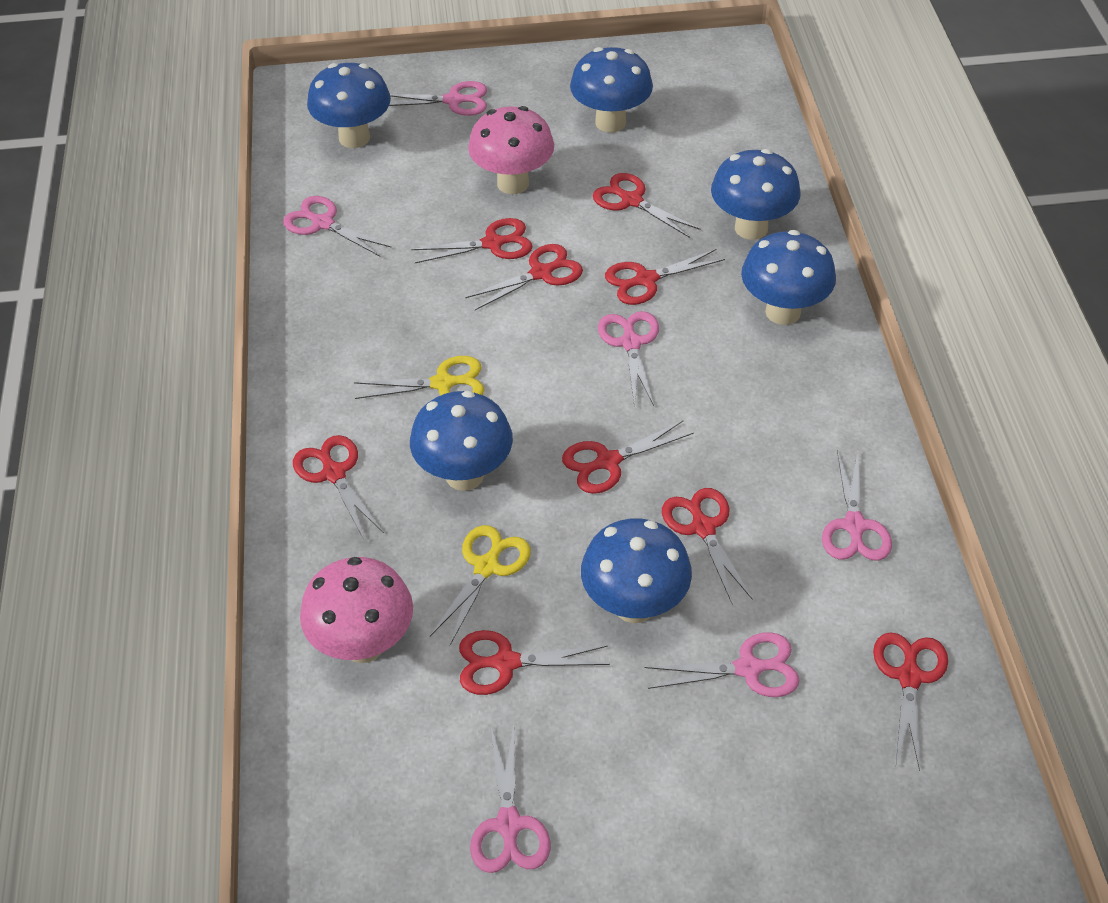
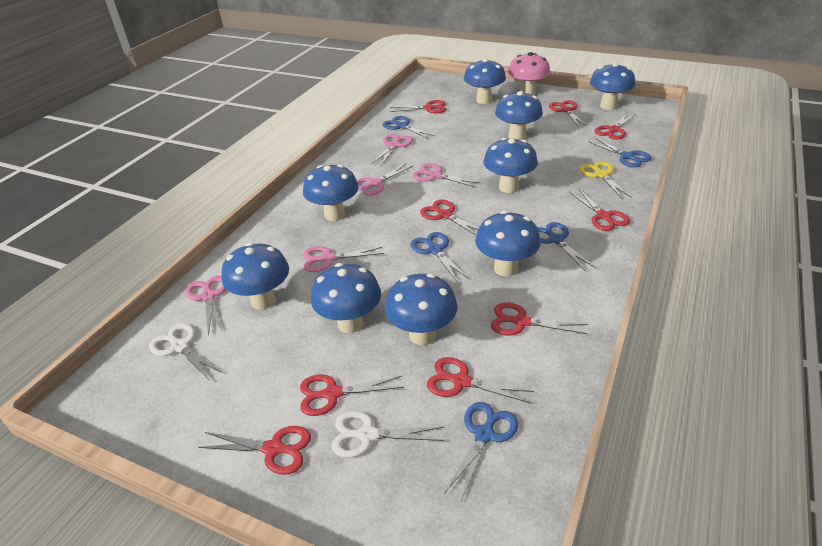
blue mushroom: [307,63,391,148] [410,391,513,491] [570,47,653,133] [581,519,692,623] [711,149,801,240] [741,230,836,325] = 6 -> [222,243,289,310] [303,165,359,221] [311,263,381,333] [385,273,458,345] [464,58,506,104] [475,211,541,276] [483,138,538,193] [495,91,543,140] [590,63,635,110] = 9
blue scissors: none = 0 -> [383,116,435,138] [411,232,469,281] [444,402,518,501] [537,222,596,271] [588,138,652,167] = 5
pink mushroom: [300,557,413,663] [468,106,554,194] = 2 -> [508,52,550,96] = 1
pink scissors: [283,196,392,256] [389,81,487,116] [470,725,551,873] [598,311,659,406] [645,632,799,697] [822,450,892,561] = 6 -> [186,276,226,336] [303,246,384,272] [356,164,413,196] [371,134,413,166] [413,163,480,187] = 5
white scissors: none = 0 -> [149,323,223,381] [332,411,444,458] = 2
yellow scissors: [354,356,485,399] [430,525,531,645] = 2 -> [579,161,632,199] = 1

